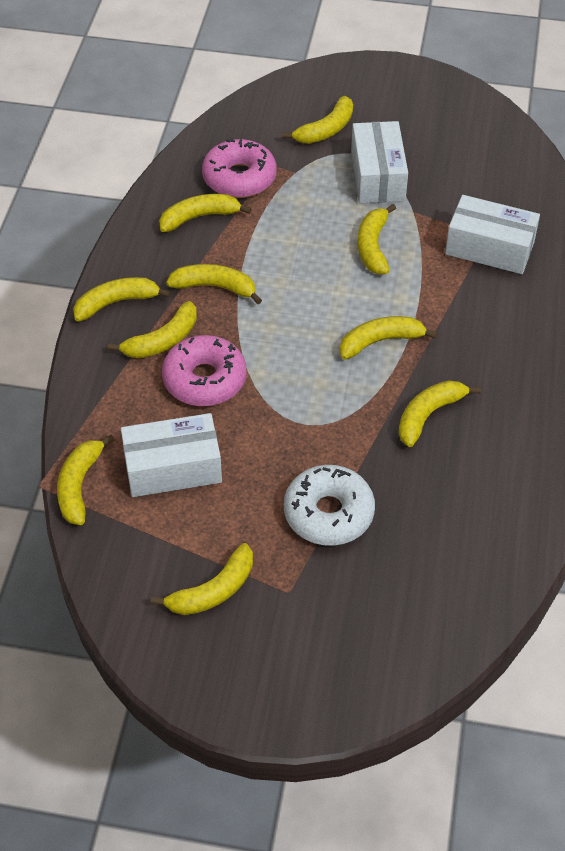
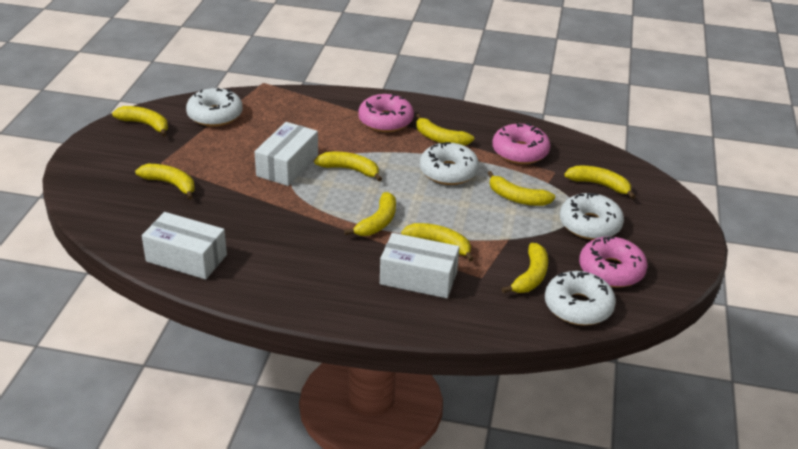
pink donut: [162,335,246,406] [202,138,277,198] = 2 -> [358,94,414,132] [492,123,550,164] [579,236,648,288] = 3
white donut: [284,465,375,546] = 1 -> [186,88,243,127] [420,142,479,185] [545,271,616,325] [560,193,624,240] = 4
yellow banana: [57,435,115,525] [73,277,171,321] [108,301,197,358] [151,543,253,615] [159,194,252,232] [166,264,262,304] [282,96,353,144] [340,316,438,360] [358,204,396,274] [398,380,481,447] = 10 -> [112,106,168,137] [135,164,195,200] [314,152,382,181] [344,192,396,236] [401,223,474,262] [416,114,474,146] [487,171,555,206] [502,243,548,293] [564,166,636,199] = 9

